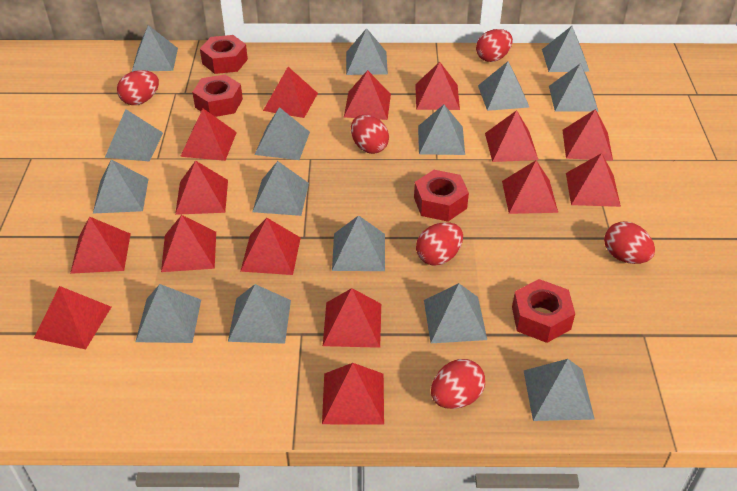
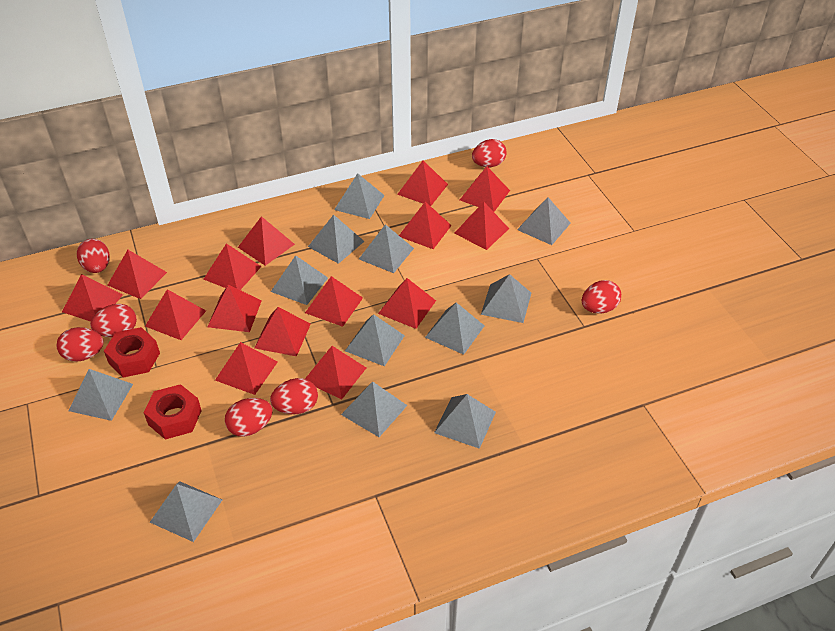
grey pyramid: [93,159,148,214] [105,109,163,162] [132,25,178,72] [135,284,201,343] [228,284,291,344] [252,161,309,216] [255,107,310,160] [332,215,385,271] [346,28,388,75] [418,105,465,155] [424,283,487,343] [478,61,529,111] [523,359,595,421] [542,26,590,72] [549,63,599,112] = 15 -> [68,369,133,421] [150,481,222,542] [271,255,328,305] [308,215,364,264] [334,173,385,219] [341,382,408,437] [345,314,405,366] [359,224,414,273] [425,302,484,355] [434,394,496,449] [481,274,531,323] [517,197,571,245] = 12
red egg: [117,70,159,105] [351,115,389,154] [416,222,463,266] [431,359,485,409] [476,29,513,62] [604,221,655,264] = 6 -> [57,327,104,362] [77,239,110,273] [90,304,137,338] [225,398,273,437] [270,378,318,414] [472,139,507,167] [582,280,621,313] = 7
red nut: [192,74,243,117] [200,35,248,74] [414,170,469,222] [512,279,575,343] = 4 -> [104,327,160,378] [144,384,202,440] = 2

